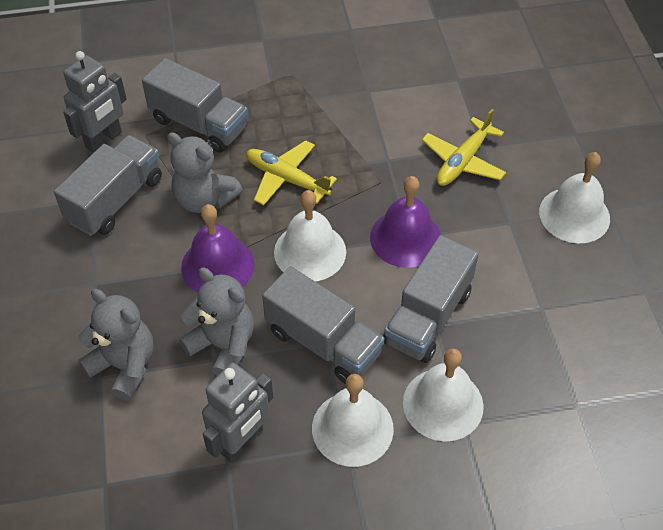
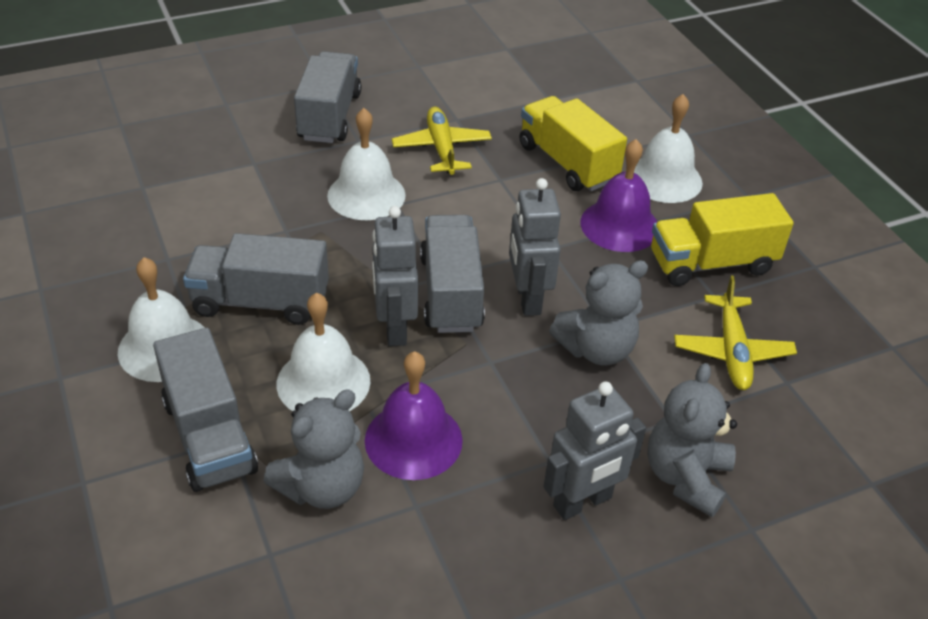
grey robot: [63,51,127,153] [202,363,273,462] = 2 -> [372,206,418,346] [509,178,561,316] [543,382,646,520] = 3
yellow truck: none = 0 -> [519,96,627,191] [651,193,794,286] = 2

